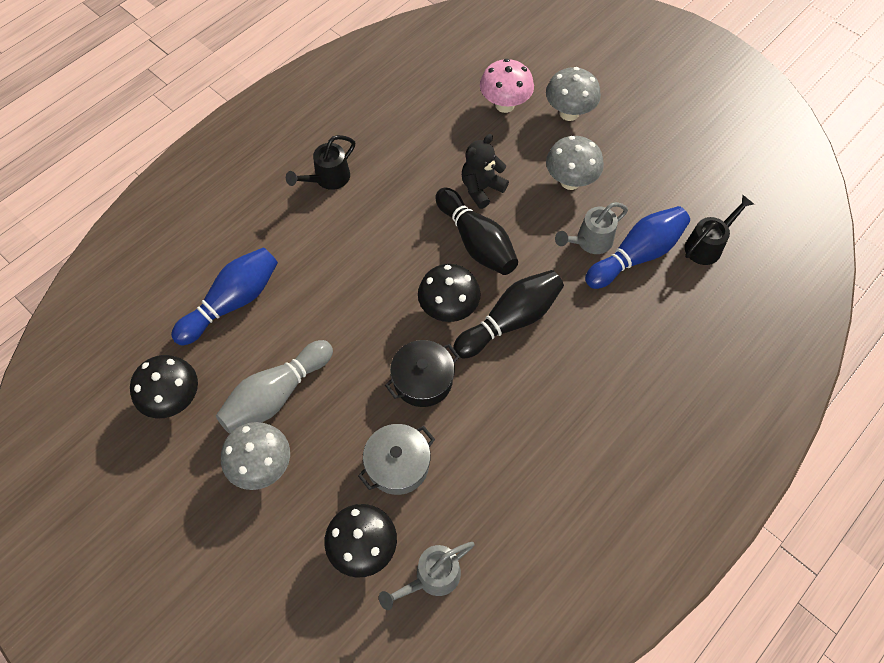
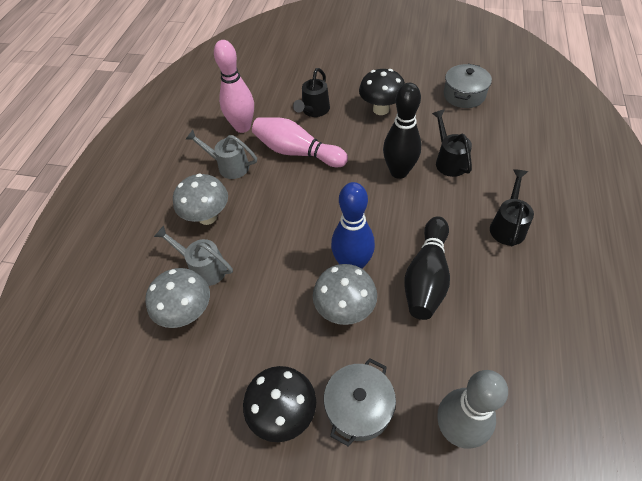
black mushroom: [130,355,198,418] [324,504,397,578] [418,264,480,322] = 3 -> [243,366,316,442] [359,69,405,115] = 2
black pot: [385,340,460,407] = 1 -> none = 0
black teddy bear: [462,134,509,209] = 1 -> none = 0
black watering can: [286,135,355,190] [685,195,754,265] = 2 -> [293,68,330,117] [432,110,472,177] [490,169,534,246] = 3
blue bowling pin: [171,247,278,345] [585,206,690,289] = 2 -> [331,182,375,269] = 1
grey pot: [358,424,435,495] = 1 -> [324,358,396,447] [444,64,492,108] = 2
pink bowling pin: none = 0 -> [214,40,254,133] [252,117,348,167] = 2
pink mushroom: [480,59,534,113] = 1 -> none = 0

